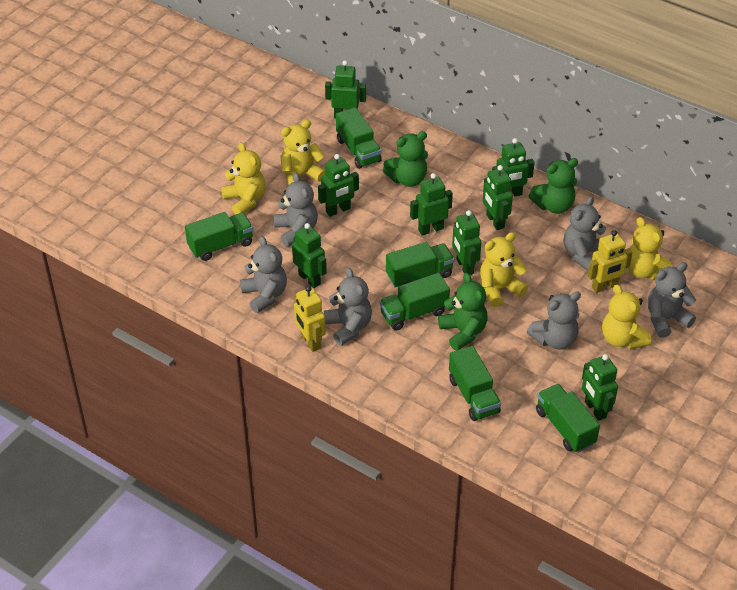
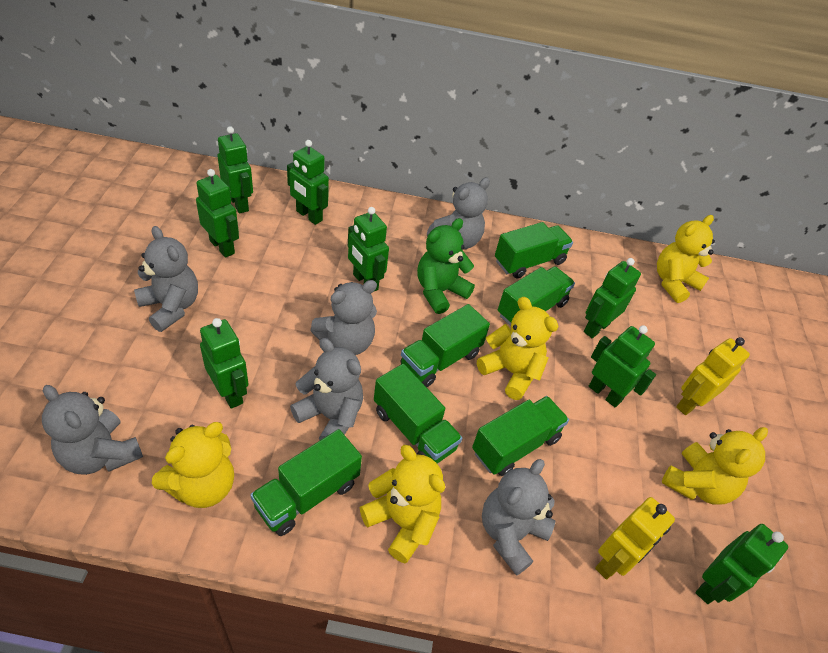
green teddy bear: [383,131,428,187] [438,273,488,351] [529,158,578,214] = 3 -> [417,218,475,314] = 1

